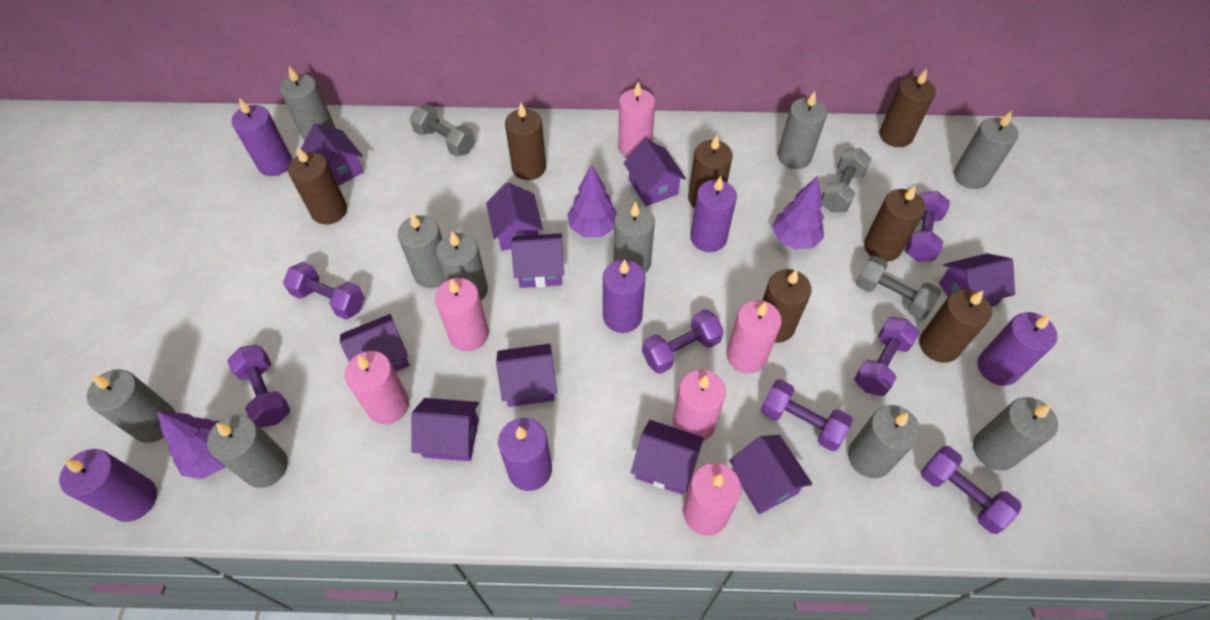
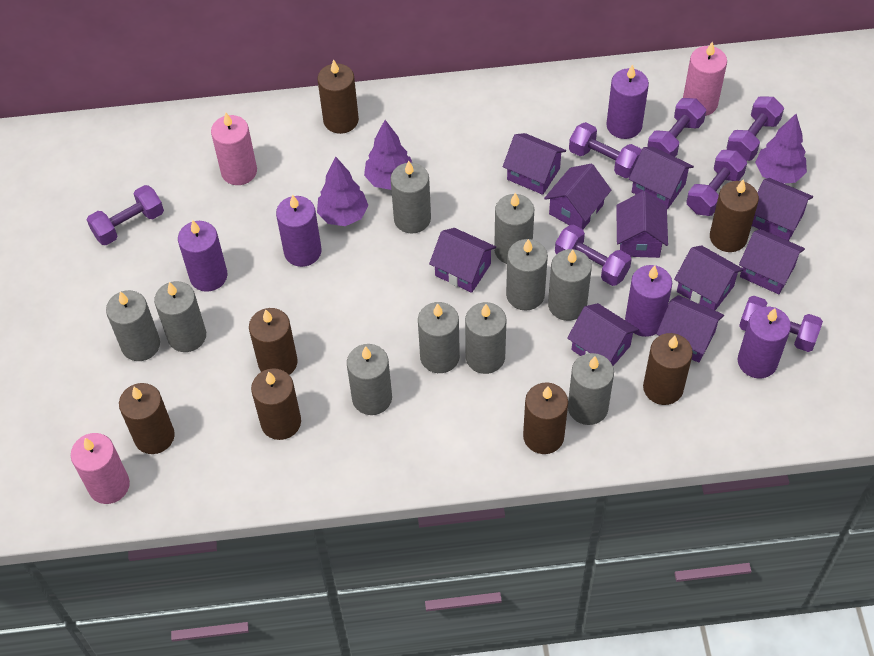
grey dumbbell: [410,105,475,157] [821,148,872,212] [856,256,941,320] = 3 -> none = 0
pink candle: [345,351,409,424] [435,278,489,351] [618,81,655,158] [673,369,726,441] [683,463,741,536] [727,300,782,374] = 6 -> [71,433,130,504] [211,112,257,185] [683,41,727,116] = 3
purple candle: [59,449,157,522] [231,98,292,176] [498,418,552,491] [603,259,645,333] [690,176,737,252] [978,312,1058,386] = 6 -> [178,220,227,292] [276,195,322,267] [606,64,649,139] [625,265,672,337] [738,307,791,378] = 5

